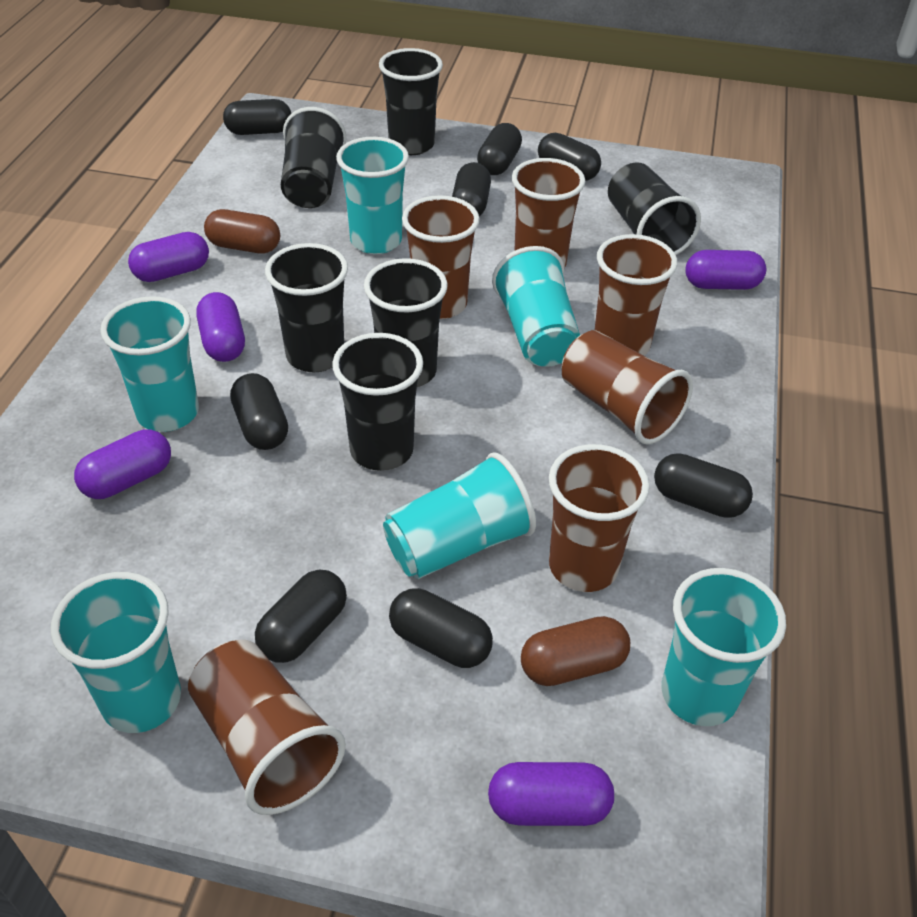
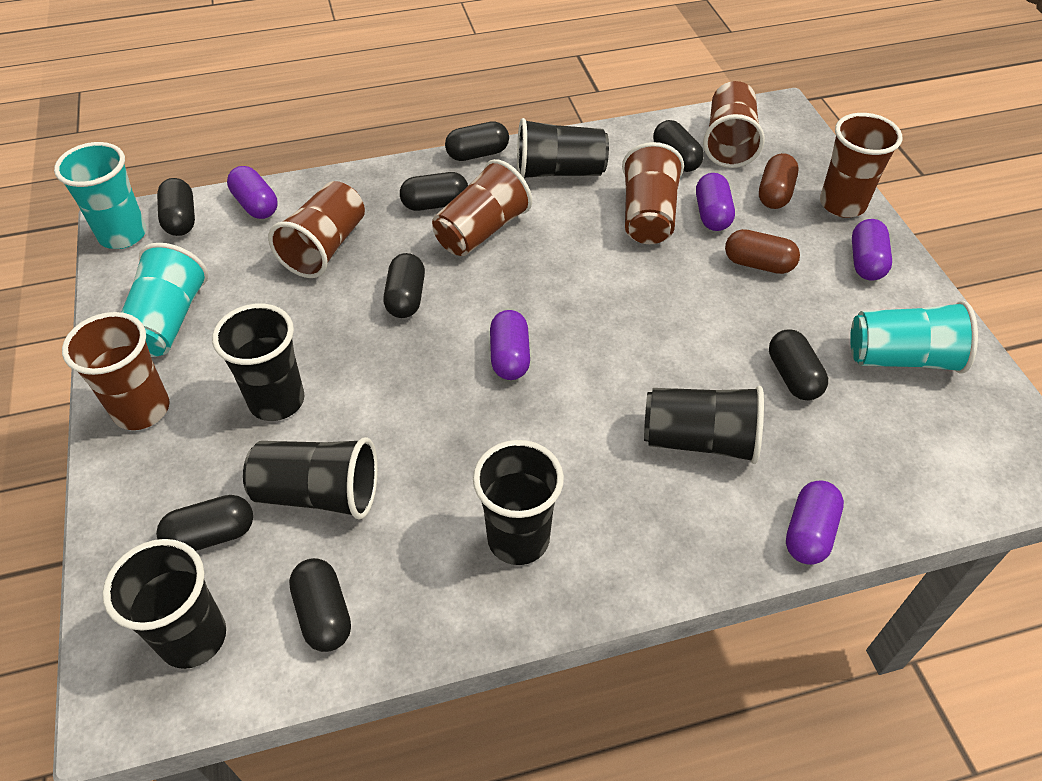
turquoise cup: [51,572,181,733] [100,296,199,432] [336,137,409,254] [383,452,536,579] [492,246,580,367] [662,568,786,726] = 6 -> [54,142,146,249] [121,243,208,357] [850,301,978,373] = 3

